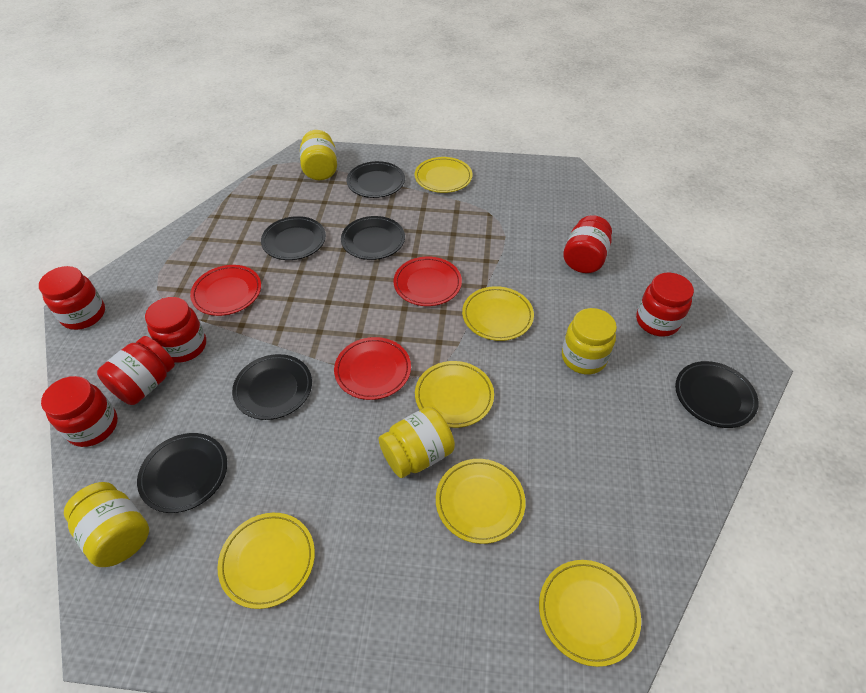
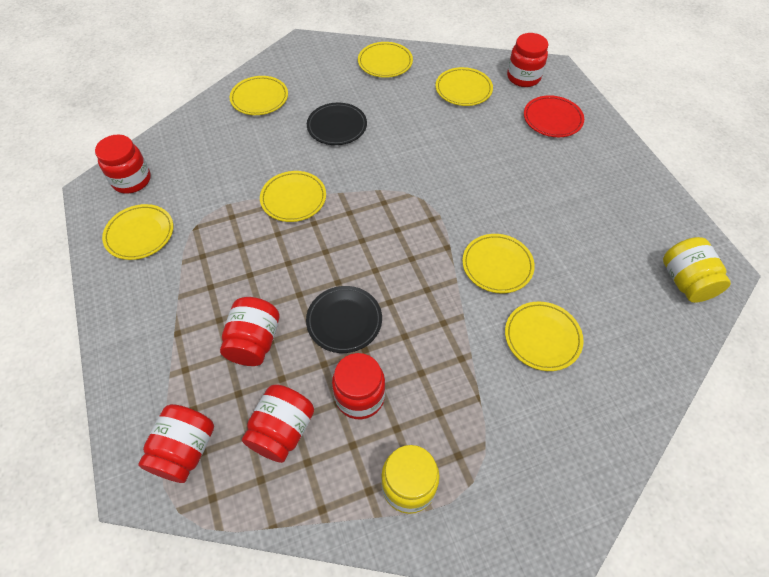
black plate: [137,433,227,513] [232,354,312,420] [261,216,326,260] [341,216,405,260] [347,161,405,198] [675,361,759,428] = 6 -> [306,286,382,353] [307,102,367,145] = 2
red plate: [190,265,261,316] [334,337,411,400] [393,257,462,306] = 3 -> [524,95,584,137] = 1
yellow jar: [64,482,149,567] [300,130,337,180] [379,407,455,478] [562,308,617,374] = 4 -> [381,445,440,514] [663,237,731,303] = 2
yellow plate: [217,513,315,609] [415,157,472,193] [415,361,494,428] [436,459,526,544] [462,286,534,341] [539,560,641,667] = 6 -> [102,204,173,260] [230,76,288,115] [260,171,326,222] [358,42,413,78] [436,67,493,106] [462,234,535,293] [505,301,584,371] = 7

